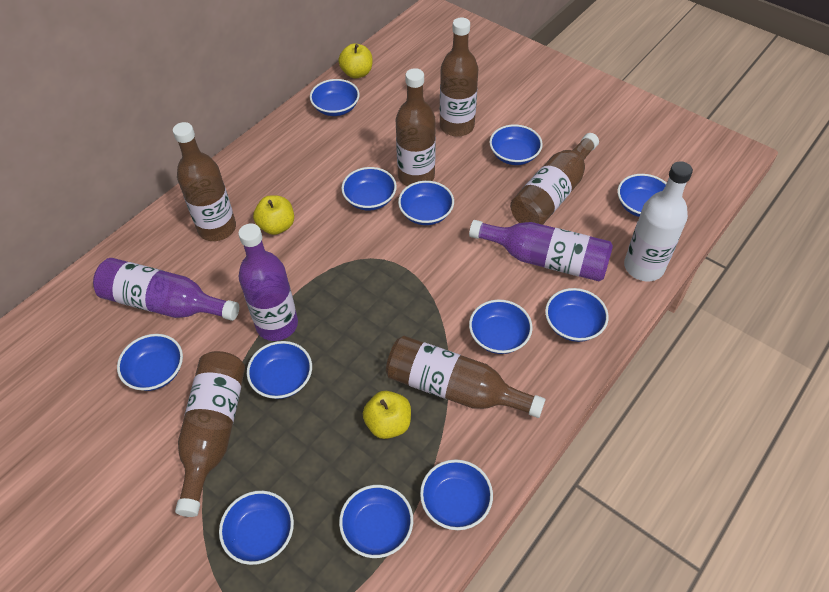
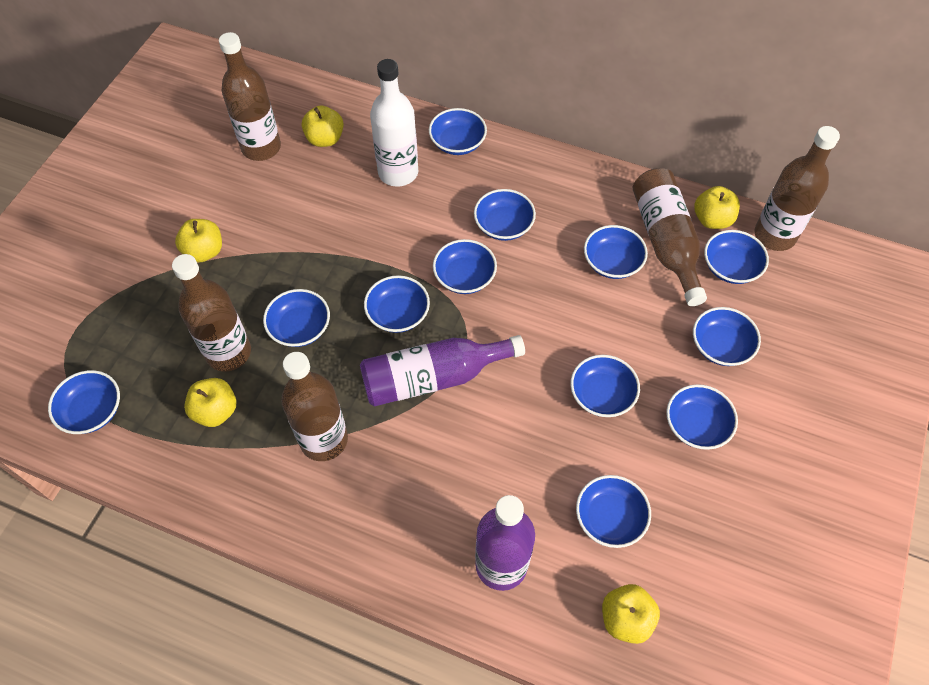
brown bottle: [173,122,236,241] [175,351,245,517] [386,336,545,418] [396,68,436,186] [440,18,478,137] [510,133,599,225] = 6 -> [172,254,251,372] [219,32,281,161] [281,352,348,461] [633,168,707,306] [754,126,840,251] = 5
purple bottle: [93,258,239,321] [238,224,298,341] [469,220,613,281] = 3 -> [360,335,525,407] [475,495,535,591] = 2
yellow apple: [253,195,294,235] [338,43,372,79] [363,391,411,439] = 3 -> [175,219,222,263] [184,378,236,427] [302,105,344,147] [602,584,660,644] [694,186,740,229] = 5

